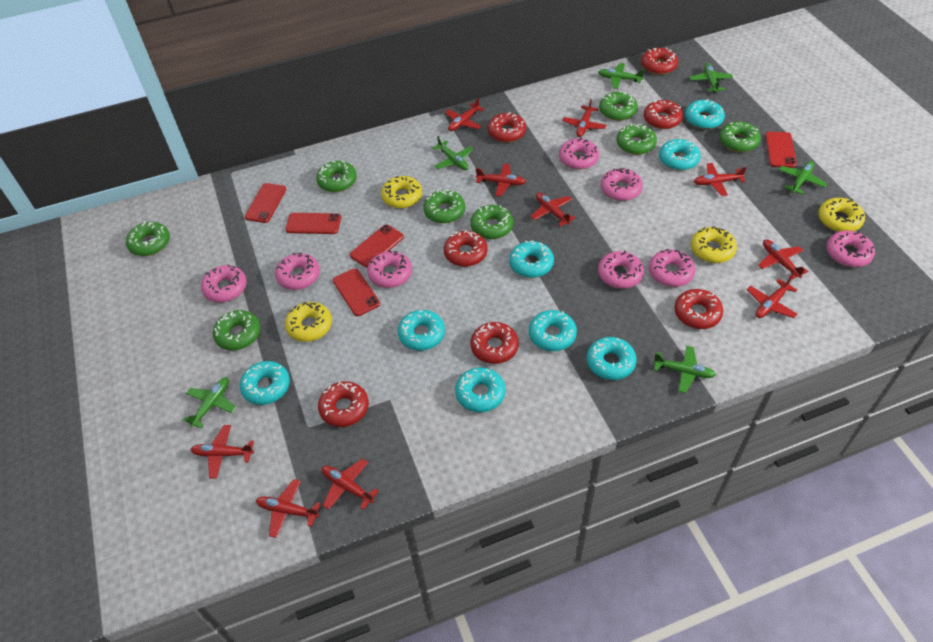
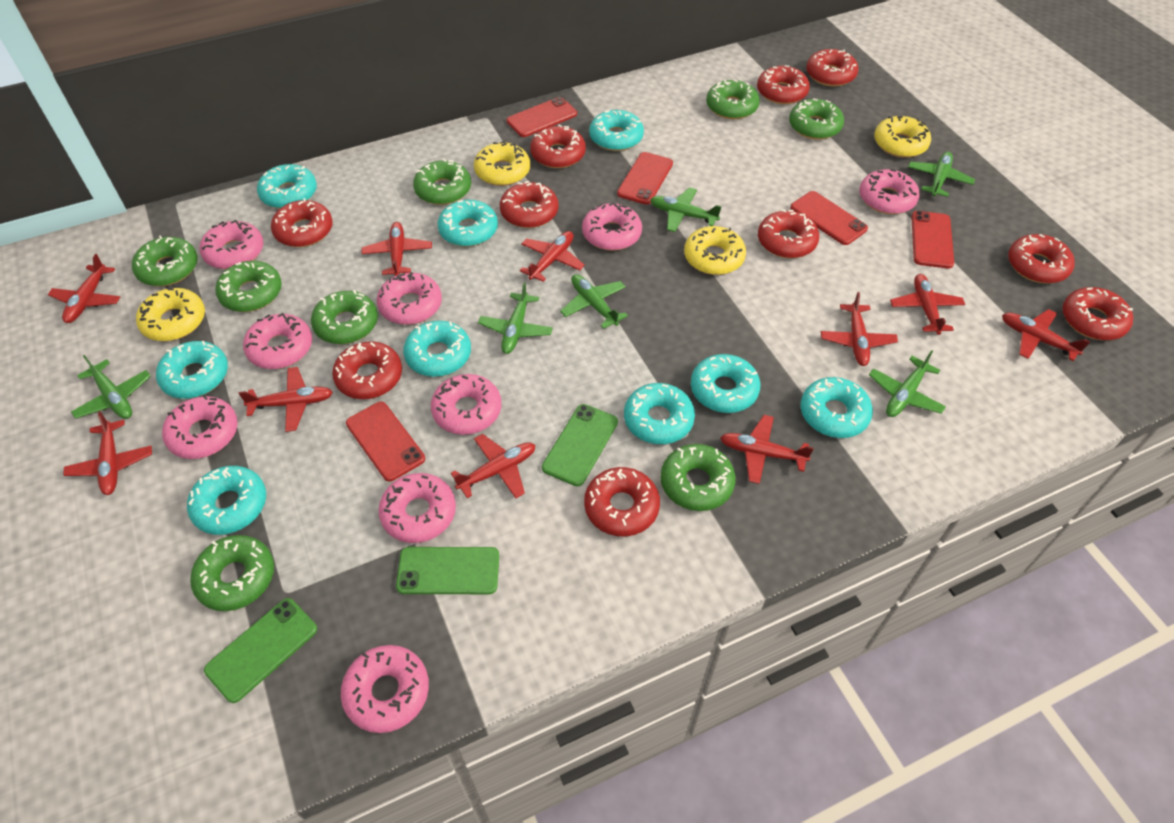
green phone: none = 0 -> [204,598,317,703] [396,547,499,594] [542,404,618,486] = 3
pink donut: [201,264,247,302] [275,253,320,290] [367,250,412,288] [559,137,599,170] [598,250,644,289] [601,168,643,201] [649,249,695,287] [826,230,875,267] = 8 -> [162,395,238,459] [200,220,264,269] [243,313,312,369] [341,645,429,733] [377,272,442,325] [378,473,456,543] [431,374,501,435] [582,202,642,251] [859,169,919,214] = 9
red donut: [318,381,369,427] [444,230,488,267] [471,322,519,364] [488,112,526,142] [641,47,678,75] [644,100,683,129] [674,289,723,329] = 7 -> [271,198,333,247] [332,341,402,399] [500,181,559,228] [530,125,586,168] [584,467,660,537] [757,65,810,104] [758,209,819,258] [806,49,858,86] [1008,234,1075,283] [1062,287,1133,340] = 10
turquoise donut: [240,361,290,405] [398,310,445,351] [455,367,505,412] [509,240,554,278] [529,310,577,351] [586,337,637,380] [659,139,700,170] [685,99,725,129] = 8 -> [156,340,228,399] [187,466,266,535] [257,164,317,209] [403,321,471,377] [438,200,498,247] [589,110,644,151] [624,383,695,444] [691,354,761,413] [800,377,873,438] = 9

